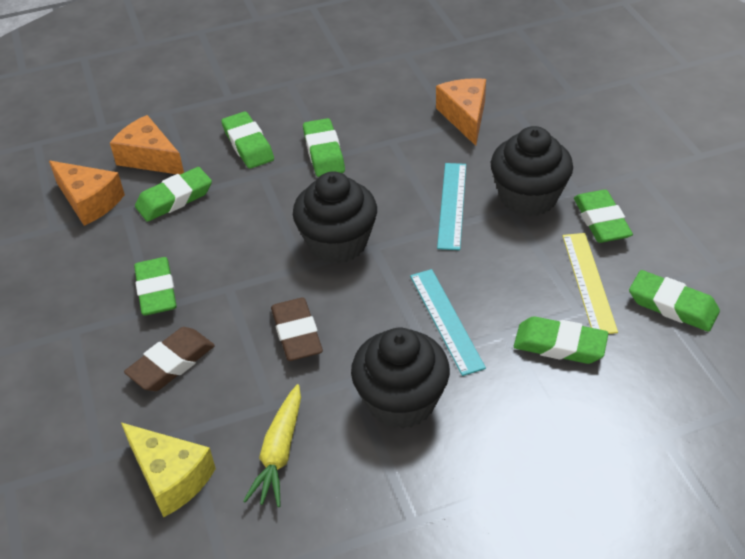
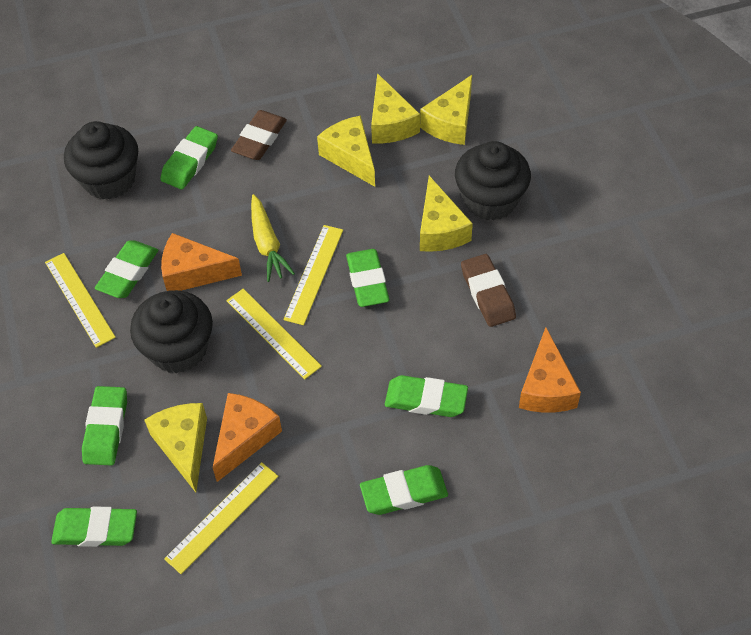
turquoise ruler: [410,269,486,376] [437,163,466,250] = 2 -> none = 0
yellow cheese: [121,423,216,518] = 1 -> [145,403,207,492] [317,115,375,187] [371,73,420,144] [420,75,472,145] [420,176,473,252] = 5
yellow ruler: [563,233,618,334] = 1 -> [45,253,116,348] [164,462,279,574] [226,289,322,379] [283,225,343,325] = 4

